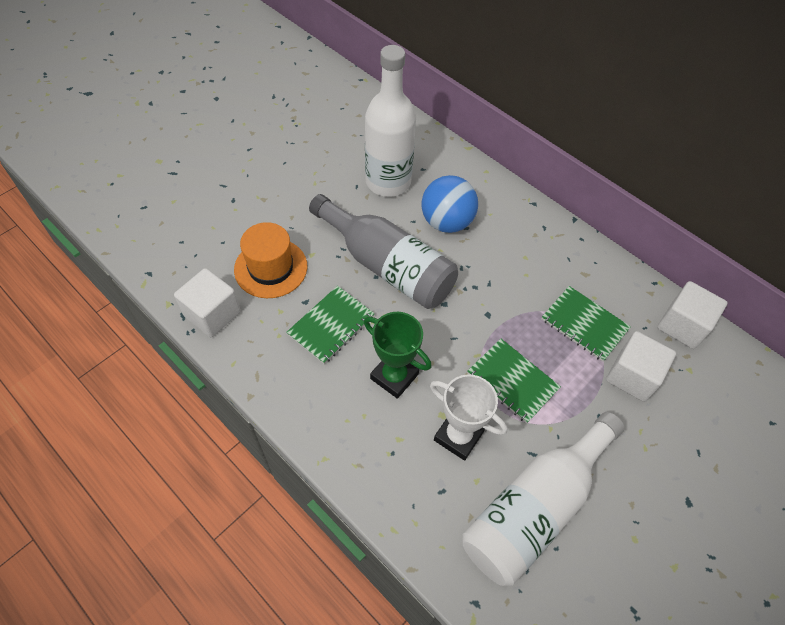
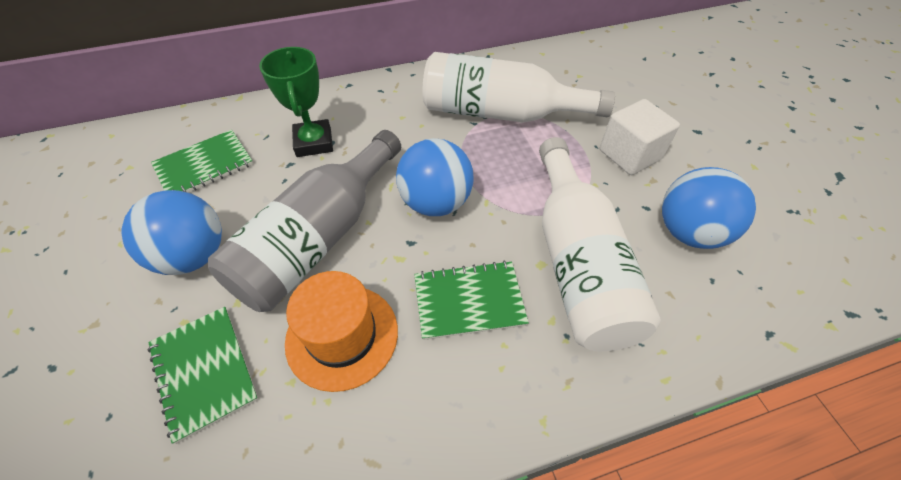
blue ball: [422,175,478,233] = 1 -> [122,190,222,275] [396,138,474,216] [662,167,756,249] = 3
white cube: [174,268,241,337] [606,331,676,402] [657,281,728,349] = 3 -> [600,99,680,175] = 1
white trophy: [430,374,507,461] = 1 -> none = 0

